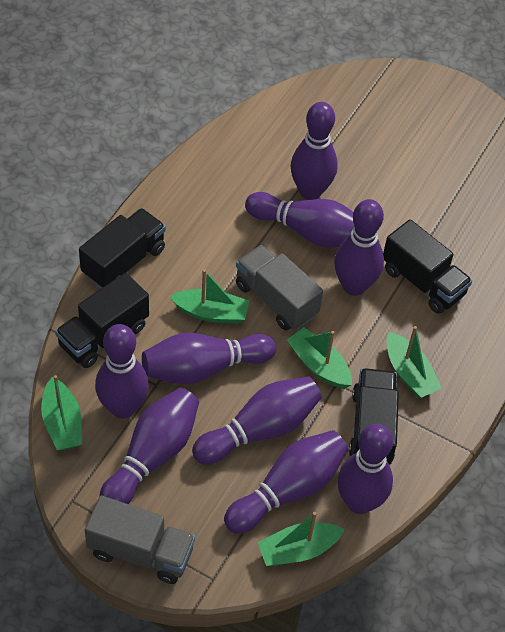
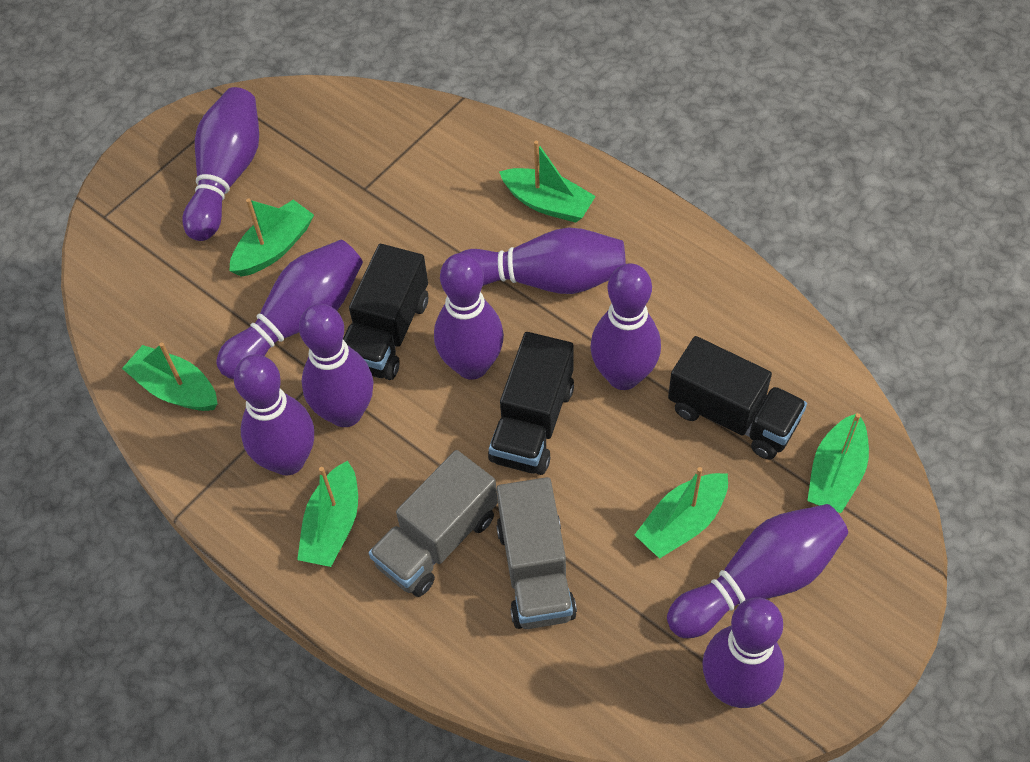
black truck: [55,273,149,368] [79,208,166,288] [349,368,399,465] [383,219,472,314] = 4 -> [343,244,428,380] [488,332,574,475] [668,336,807,459] = 3
green boat: [41,375,82,450] [170,269,249,324] [257,512,345,566] [287,327,352,389] [386,326,442,398] = 5 -> [122,342,218,411] [229,198,314,277] [297,461,358,567] [499,141,596,223] [635,467,728,559] [807,413,869,513] = 6

